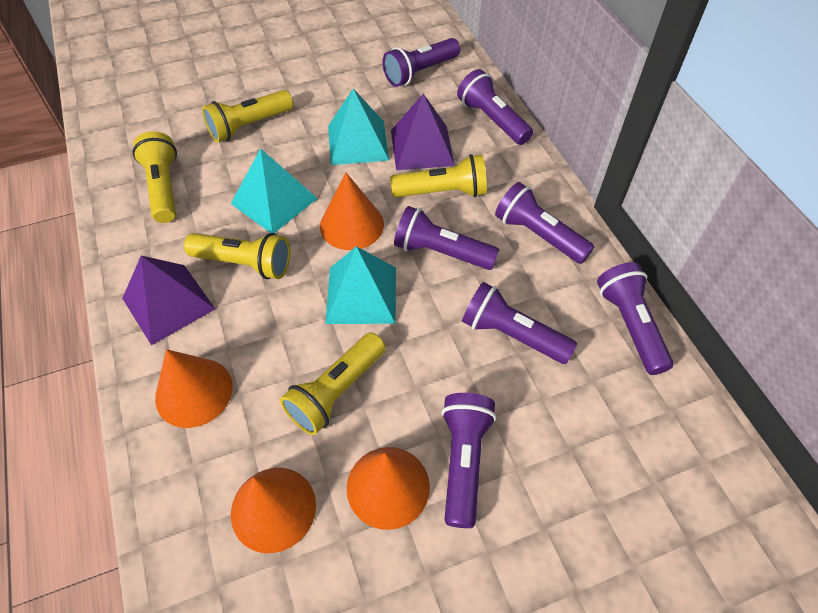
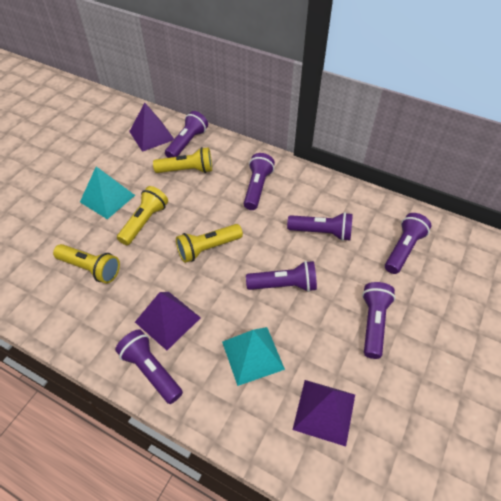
orange cone: [155,349,233,428] [231,468,316,553] [320,173,384,250] [347,447,430,530] = 4 -> none = 0
purple pyramid: [122,256,215,345] [391,94,455,170] = 2 -> [129,103,174,152] [135,292,201,350] [293,380,355,446] = 3
turquoise pyramid: [231,148,318,233] [325,246,396,324] [328,89,389,165] = 3 -> [80,166,135,219] [222,327,285,386] = 2
yellow flashlight: [133,131,177,223] [184,233,290,279] [202,90,293,143] [280,332,386,435] [390,154,487,197] = 5 -> [53,244,120,283] [117,186,168,245] [153,147,212,173] [176,224,243,263] = 4

